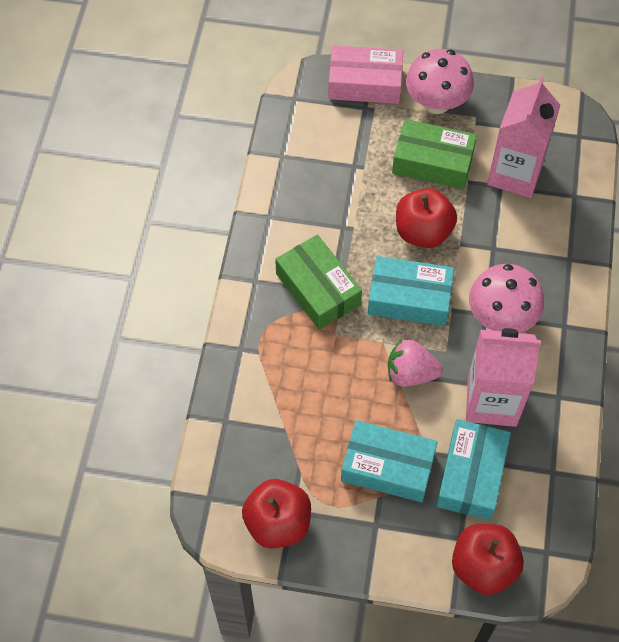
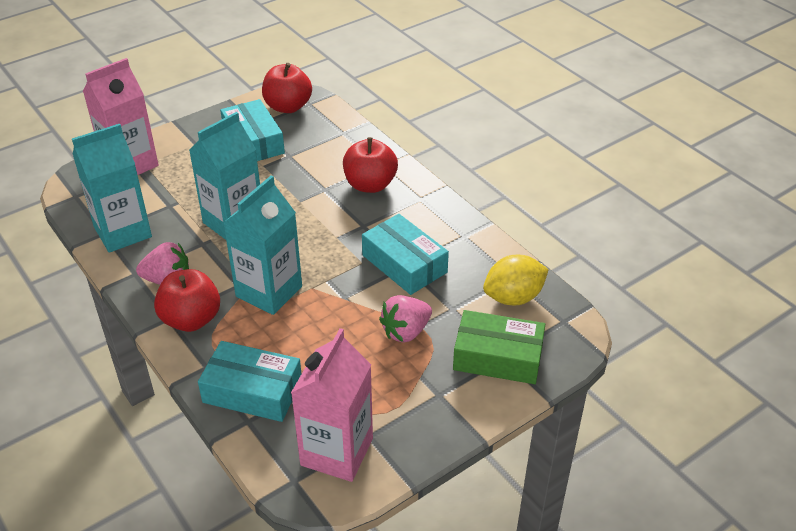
green box: [275,235,362,330] [392,119,477,189] = 2 -> [453,310,545,384] = 1
pink box: [328,45,403,104] = 1 -> none = 0
pink mushroom: [406,49,474,114] [469,264,544,333] = 2 -> none = 0
pink strawberry: [388,339,443,387] = 1 -> [136,242,189,285] [379,295,432,342] = 2
turquoise carton: none = 0 -> [72,124,152,253] [189,112,260,240] [223,176,302,315] = 3
yellow lemon: none = 0 -> [483,255,549,305] = 1

